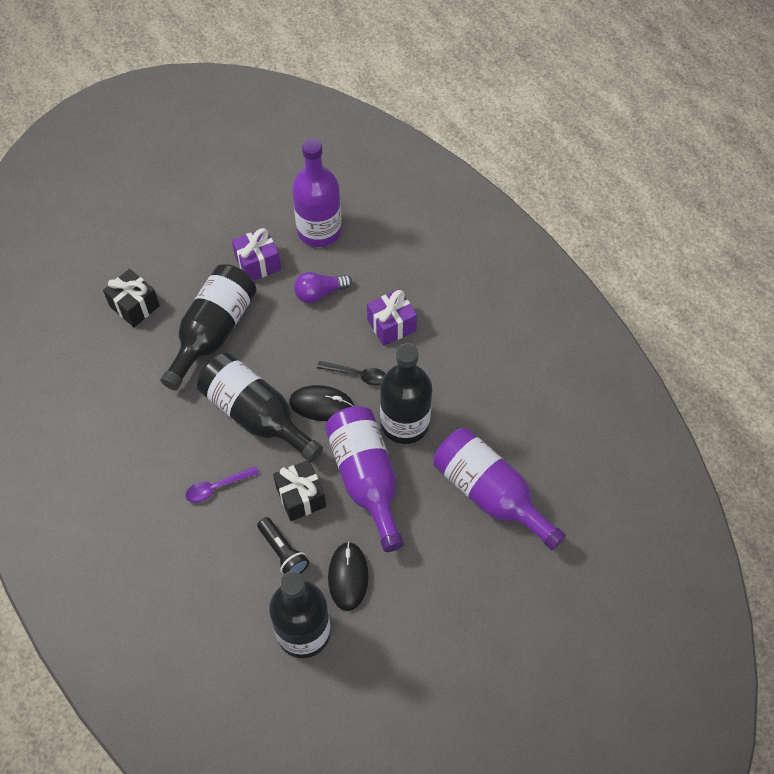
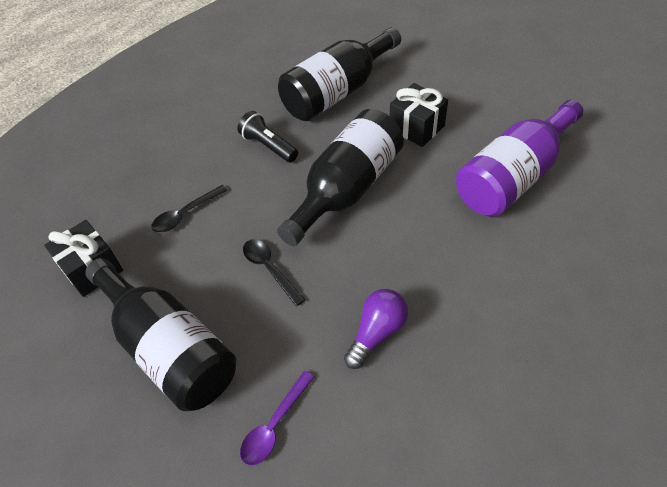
black bottle: [160,264,256,390] [197,353,323,462] [269,571,331,658] [380,343,432,444] = 4 -> [85,258,236,411] [277,109,404,246] [278,27,401,121] = 3
black mouse: [289,385,354,421] [328,542,369,611] = 2 -> none = 0
black spoon: [317,361,385,386] = 1 -> [151,185,228,233] [243,239,305,306] = 2
purple bottle: [292,138,342,247] [325,406,404,552] [433,428,566,551] = 3 -> [456,100,583,217] = 1
purple gift: [232,228,281,281] [367,289,417,346] = 2 -> none = 0

